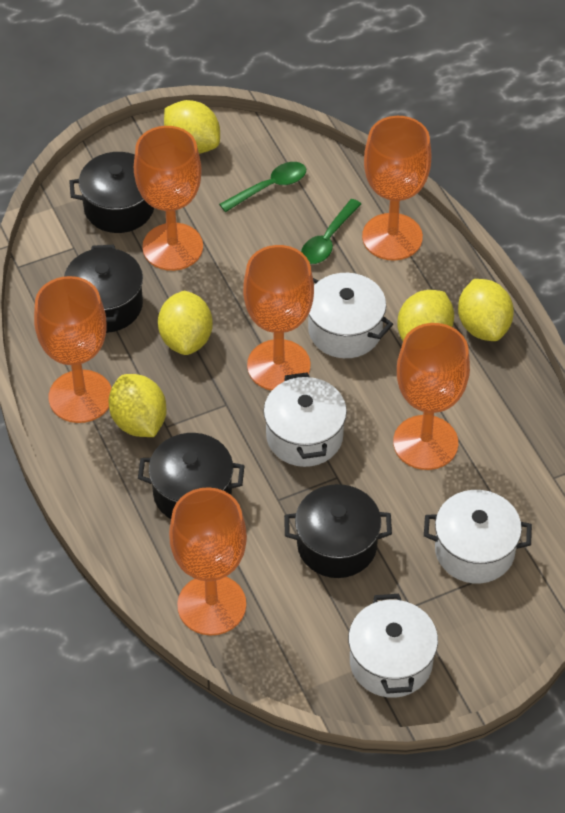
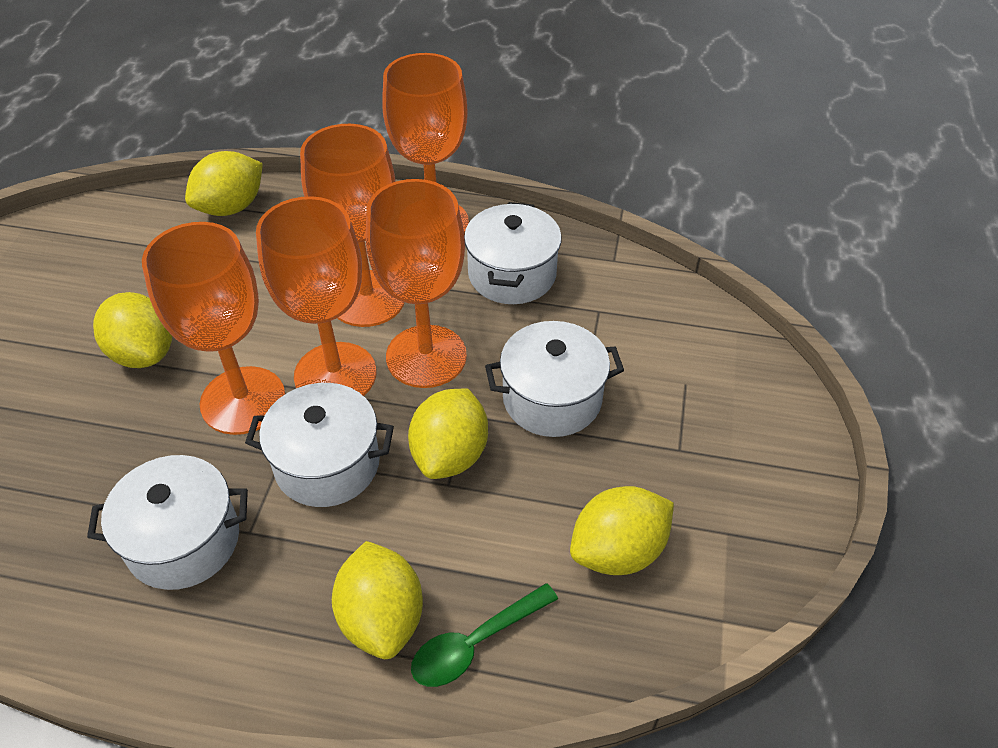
black pot: [64,245,143,333] [69,152,154,233] [138,433,245,519] [284,484,392,578] = 4 -> none = 0
green spoon: [219,162,306,212] [301,199,361,264] = 2 -> [411,583,558,687] = 1
orange goblet: [34,276,111,423] [134,126,203,271] [169,487,247,636] [243,245,314,391] [362,116,432,261] [393,323,470,470] = 6 -> [142,222,285,435] [256,196,376,396] [300,124,405,327] [366,179,467,388] [382,53,469,234] = 5

